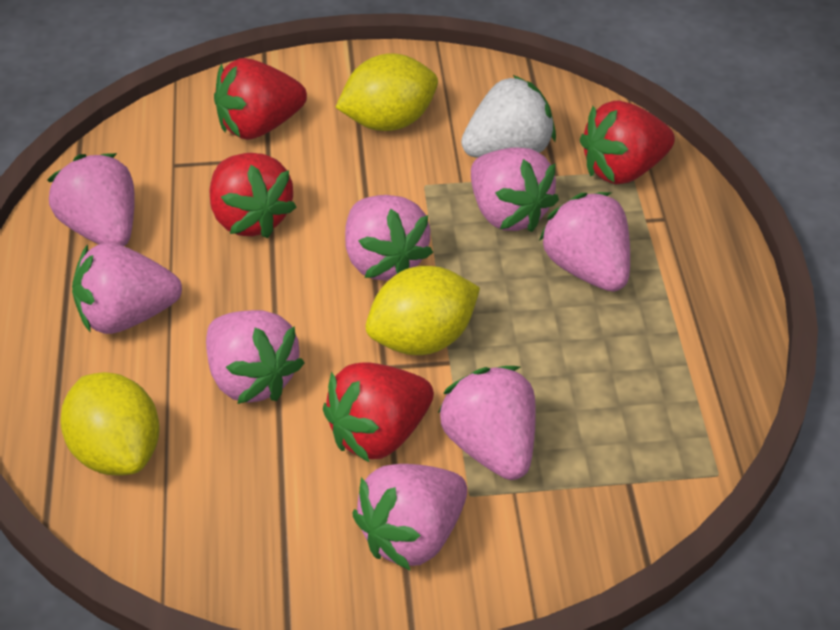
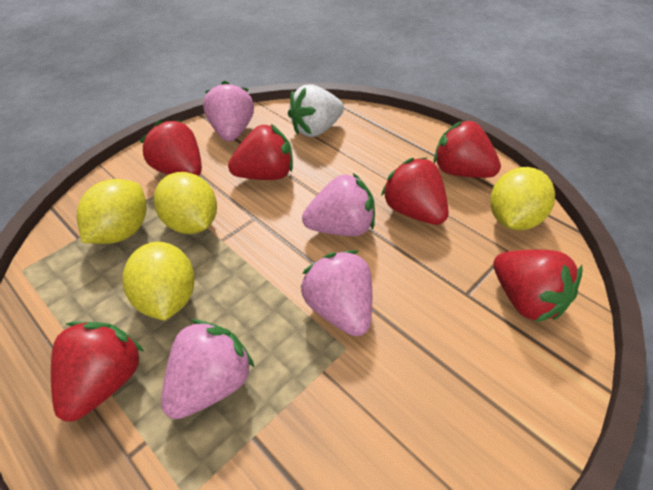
pink strawberry: [47,153,135,246] [72,243,182,334] [206,310,304,404] [345,195,433,281] [353,464,467,571] [438,366,536,480] [471,148,559,232] [539,192,630,292] = 8 -> [161,320,255,419] [203,81,254,141] [300,250,372,336] [302,173,375,236] = 4
red strawberry: [210,153,296,238] [214,58,307,140] [323,362,434,462] [580,101,675,184] = 4 -> [51,321,144,422] [140,120,202,176] [228,124,293,180] [381,157,449,225] [434,120,501,178] [493,250,583,322] = 6
yellow lemon: [60,372,160,476] [335,53,438,131] [366,266,480,355] = 3 -> [77,179,147,244] [122,242,195,321] [154,172,217,234] [490,167,555,230] = 4

